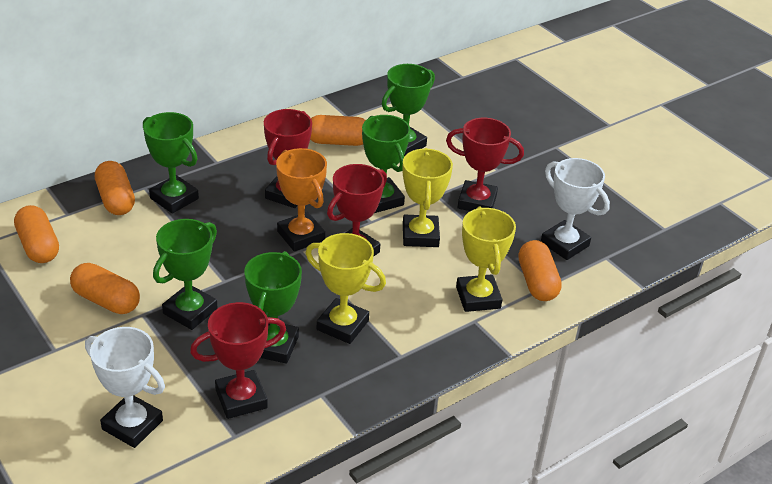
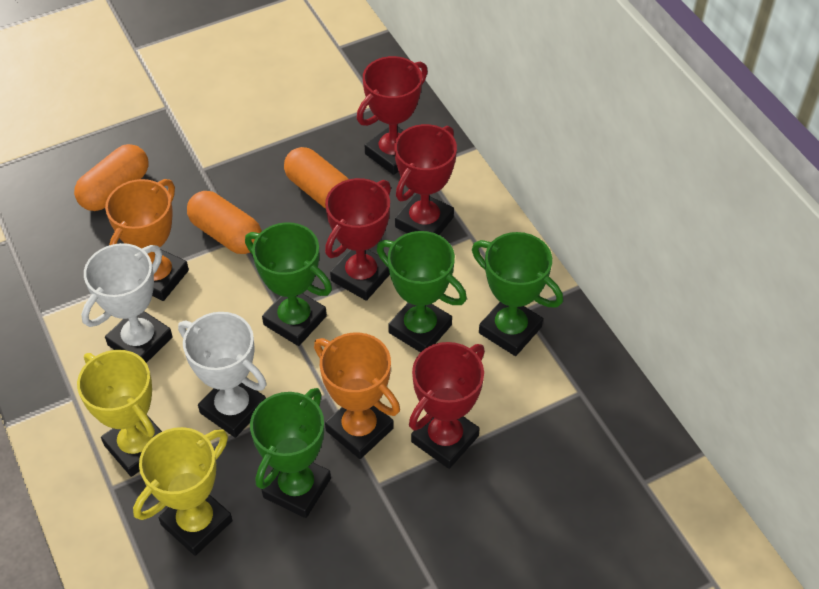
green trophy: [143,112,199,213] [153,219,218,330] [244,251,302,364] [362,115,411,213] [382,64,435,157] = 5 -> [245,222,332,346] [250,388,331,518] [377,231,467,352] [472,232,563,356] = 4
orange capsule: [14,205,59,263] [70,263,140,314] [95,161,135,215] [310,115,366,146] [518,240,562,301] = 5 -> [74,144,149,211] [187,191,262,254] [284,147,348,209] = 3
orange trophy: [276,148,327,251] = 1 -> [105,179,189,301] [314,332,400,459] = 2
yellow trophy: [306,233,386,344] [402,148,453,247] [456,207,516,312] = 3 -> [77,350,162,477] [133,427,233,556] = 2

